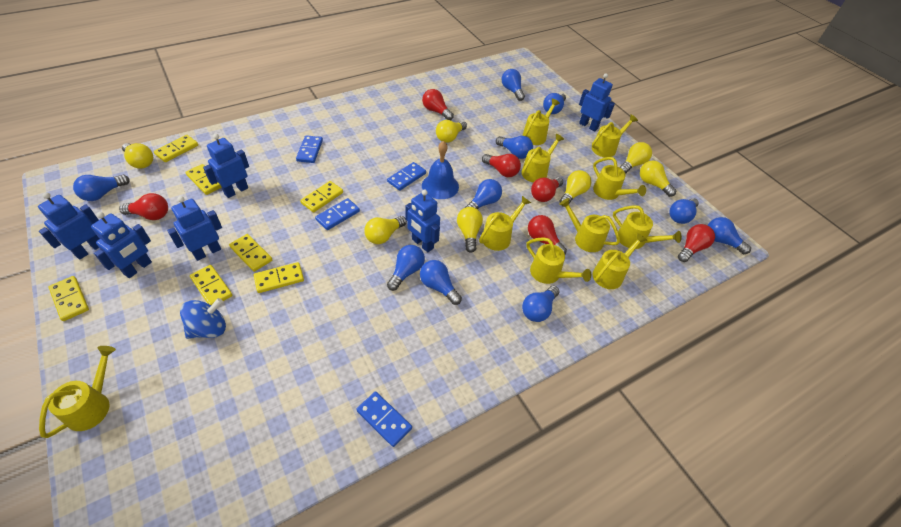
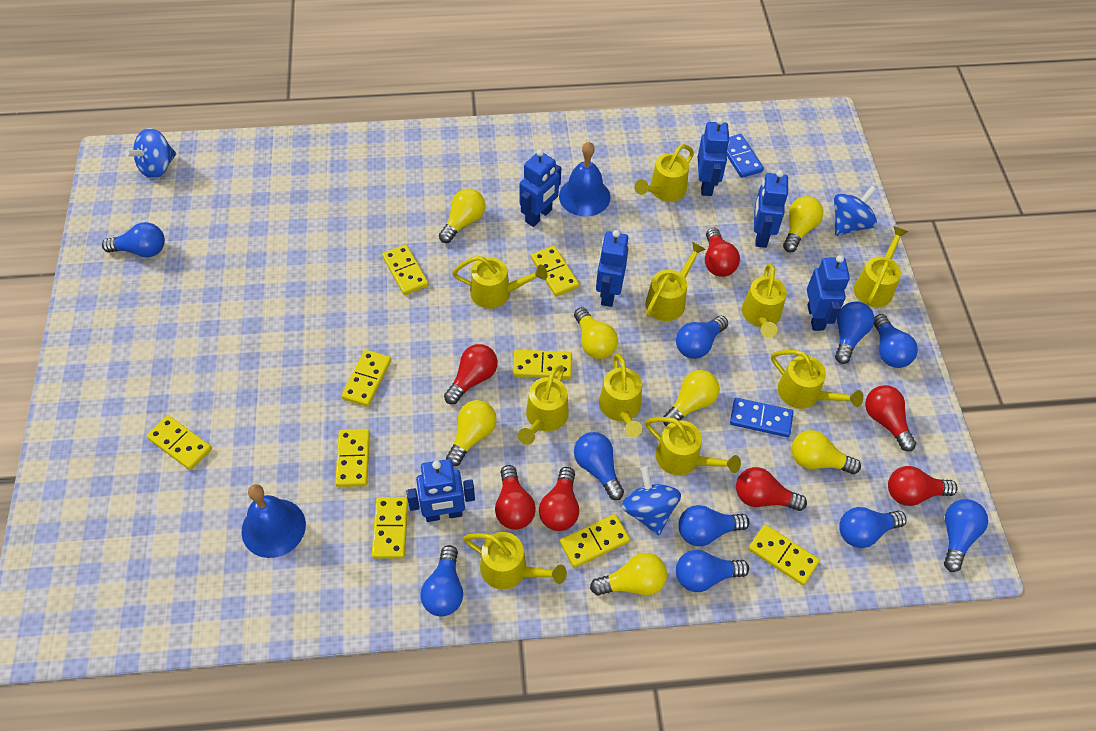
blue bell: [422,141,459,199] = 1 -> [241,484,306,558] [559,142,610,217] = 2
blue domino: [296,135,323,163] [315,198,360,230] [356,391,412,447] [387,162,426,191] = 4 -> [726,134,764,178] [730,398,793,437] = 2
blue spinning top: [180,298,226,339] = 1 -> [125,128,176,179] [621,467,681,535] [834,186,877,236] = 3
red light bulb: [119,193,168,220] [422,89,454,120] [482,154,521,177] [528,215,567,254] [531,177,563,202] [678,224,715,262] = 6 -> [444,344,498,404] [495,465,536,530] [539,467,579,531] [705,227,740,277] [736,467,807,511] [865,385,916,451] [888,466,957,506] = 7
yellow domino: [48,276,89,321] [154,135,198,162] [185,164,222,195] [190,265,232,305] [229,234,272,272] [254,262,304,293] [300,181,343,212] = 7 -> [146,415,212,470] [335,429,370,487] [342,350,391,407] [372,497,408,559] [382,244,429,295] [513,350,572,379] [531,246,579,296] [560,514,630,568] [748,524,820,585] = 9

